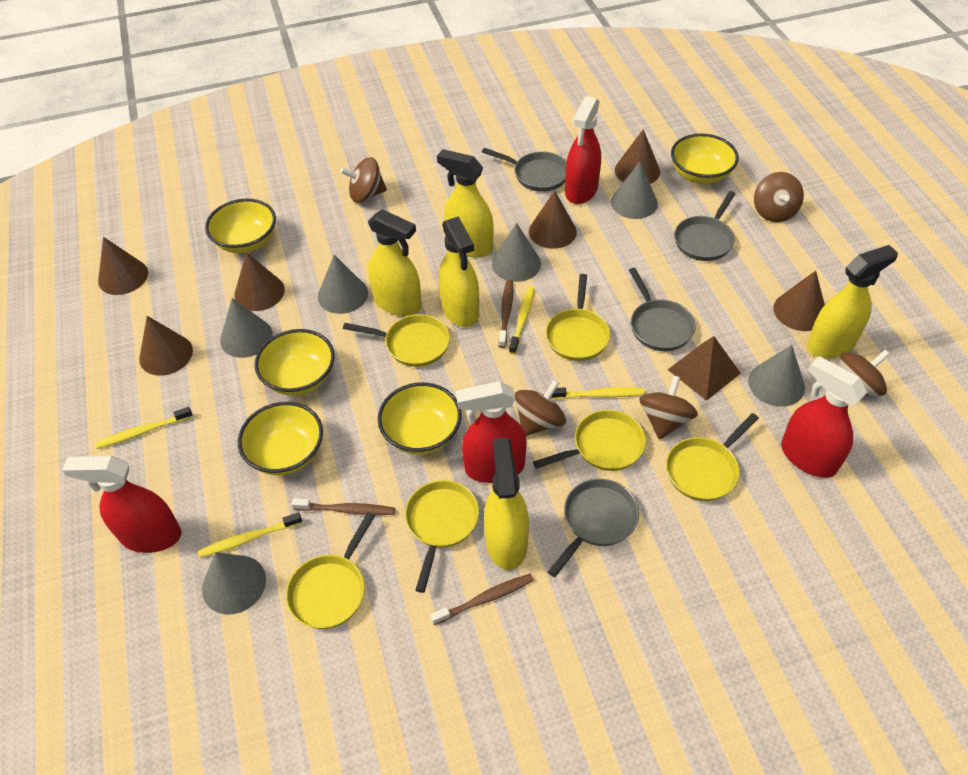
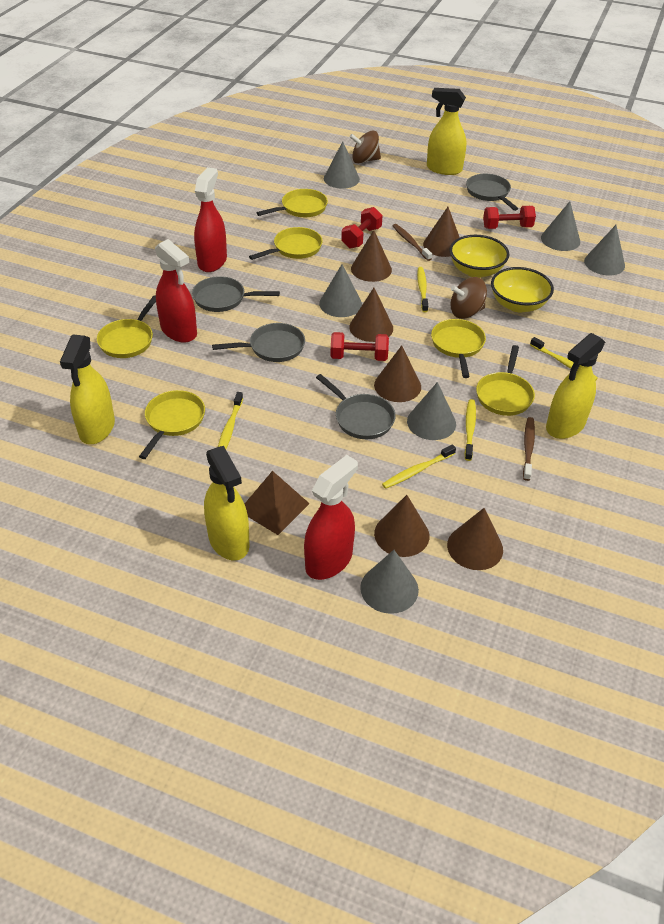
brown spinning top: [340,157,387,203] [515,380,566,436] [640,376,698,439] [754,172,804,222] [840,350,890,396] = 5 -> [350,131,381,163] [450,277,487,319] = 2
brown toothbrush: [291,498,395,515] [430,574,534,625] [499,280,513,348] = 3 -> [393,224,432,261] [523,417,535,481] = 2
red dumbbell: none = 0 -> [330,332,389,361] [341,207,383,249] [483,206,536,229] = 3
red spray bottle: [62,456,182,553] [456,381,527,483] [565,96,601,204] [781,356,867,478] = 4 -> [155,239,197,342] [194,167,227,272] [304,455,358,580] = 3
yellow bowl: [205,199,276,253] [238,402,323,475] [255,329,335,396] [378,382,462,455] [671,134,739,184] = 5 -> [449,235,509,278] [491,267,554,312] = 2
yellow spray bottle: [368,209,422,316] [437,149,493,257] [439,216,479,327] [484,438,529,570] [807,245,898,359] = 5 -> [60,335,115,444] [204,446,250,561] [427,88,466,175] [546,333,605,439] = 4
yellow toothbrush: [95,407,193,449] [198,512,302,558] [509,286,535,354] [551,387,645,399] = 4 -> [218,392,243,449] [382,444,456,489] [417,267,428,312] [465,399,476,461] [530,337,598,381] = 5

